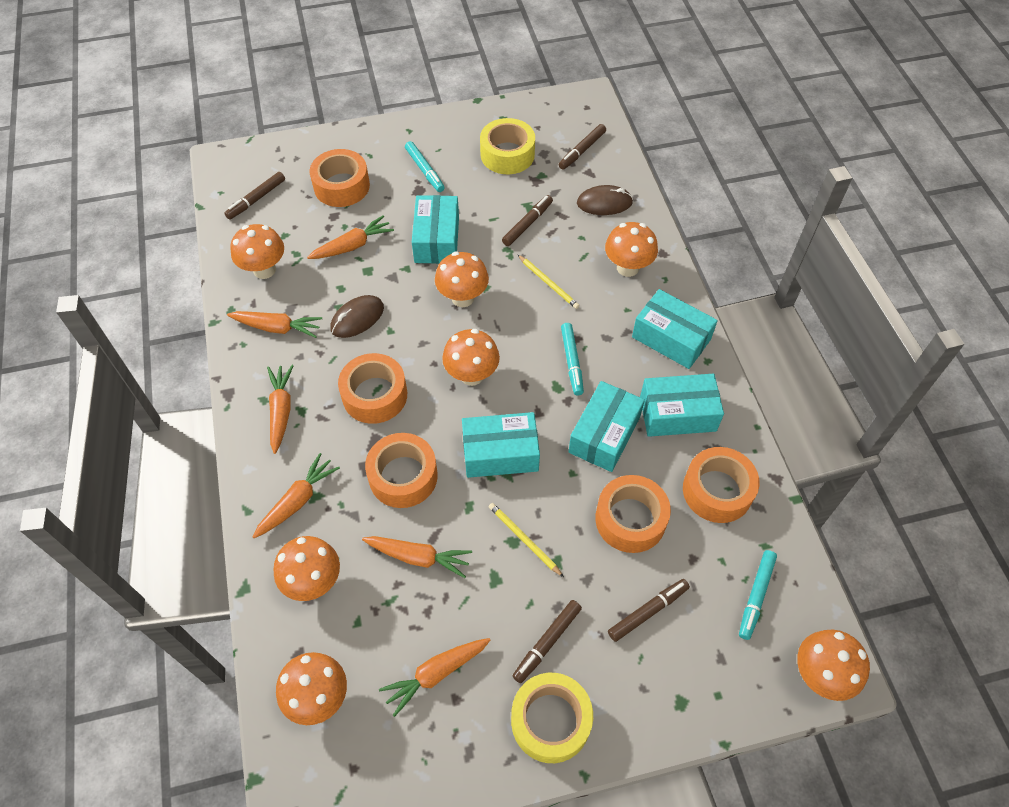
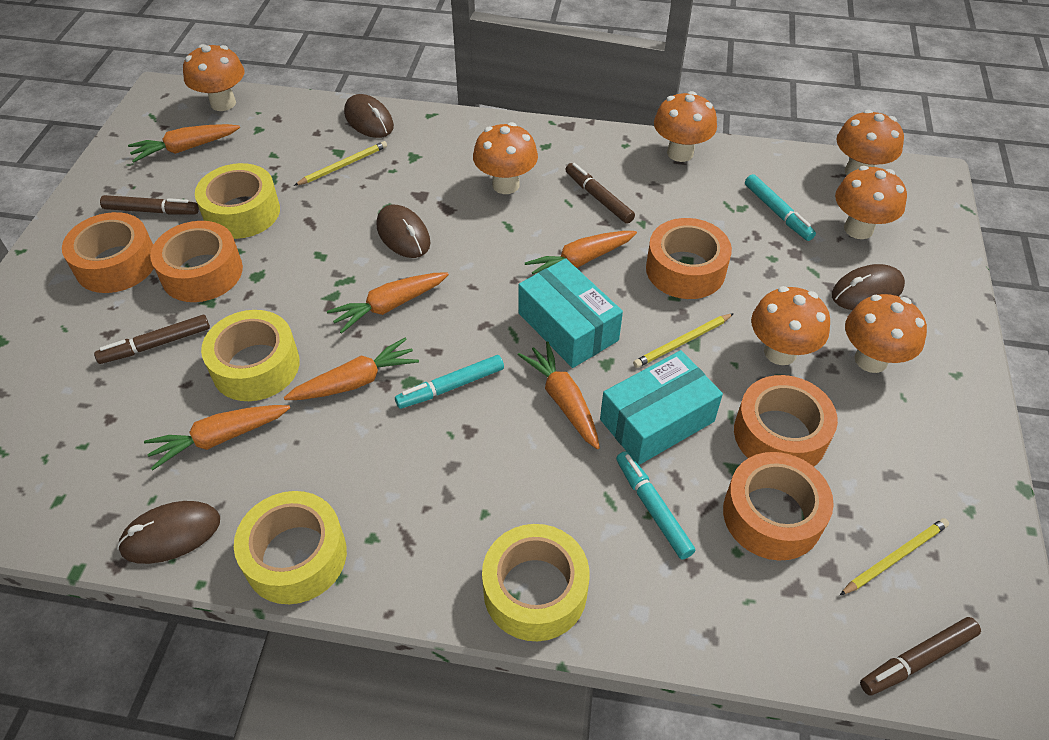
brown marker: [224,172,285,220] [502,195,553,246] [513,600,582,683] [559,124,606,170] [608,579,690,642] = 5 -> [94,315,210,364] [100,195,199,215] [565,163,635,224] [860,617,981,696] = 4
brown mouse: [330,295,384,338] [577,185,633,215] = 2 -> [117,501,220,564] [344,94,394,138] [377,205,430,258] [832,264,905,310] = 4
turquoise box: [412,195,459,264] [462,412,540,478] [569,381,645,472] [632,289,718,369] [640,374,724,437] = 5 -> [518,258,623,368] [600,350,723,465] = 2
yellow pencil: [489,503,564,577] [518,255,579,309] = 2 -> [294,141,387,186] [633,313,734,368] [840,518,949,595] = 3
yellow tape: [480,118,535,174] [511,673,593,763] = 2 -> [195,163,280,239] [201,310,300,401] [234,491,347,604] [482,524,589,641] = 4

